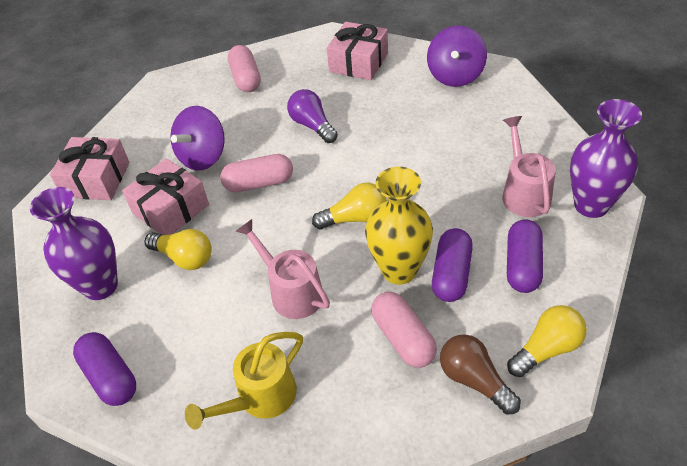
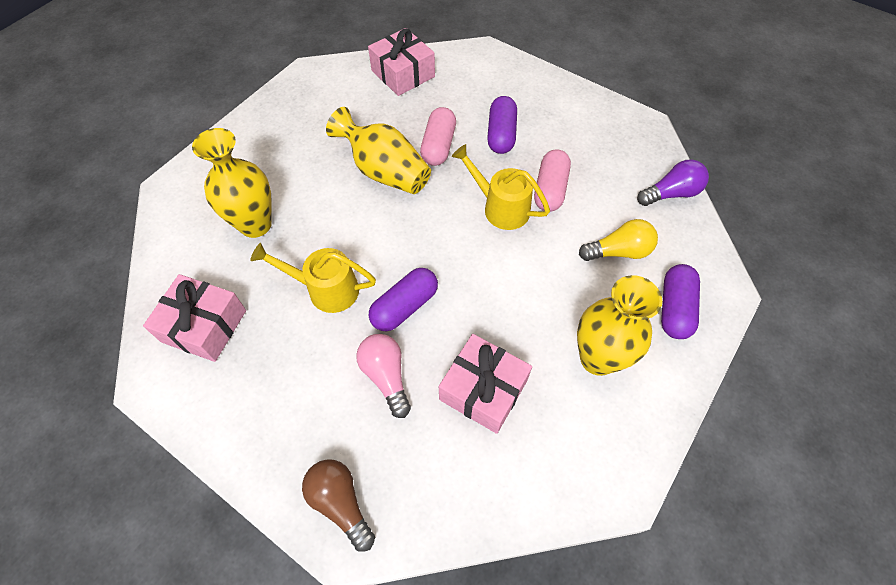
pink capsule: [220,154,293,192] [228,45,261,92] [371,292,437,368] = 3 -> [420,107,456,166] [534,149,571,212] = 2
pink light bulb: none = 0 -> [356,334,411,418] = 1
pink watering can: [236,219,330,319] [502,116,556,217] = 2 -> none = 0
purple spinning top: [170,106,225,170] [427,26,487,87] = 2 -> none = 0
purple vase: [30,187,118,300] [570,99,642,218] = 2 -> none = 0
yellow light bulb: [145,229,212,270] [312,183,387,229] [507,305,587,377] = 3 -> [579,219,658,261] = 1
yellow vase: [365,167,433,285] = 1 -> [192,128,272,238] [326,107,431,194] [577,275,662,376] = 3
yellow watering can: [185,332,303,430] = 1 -> [250,243,376,313] [451,144,550,230] = 2

